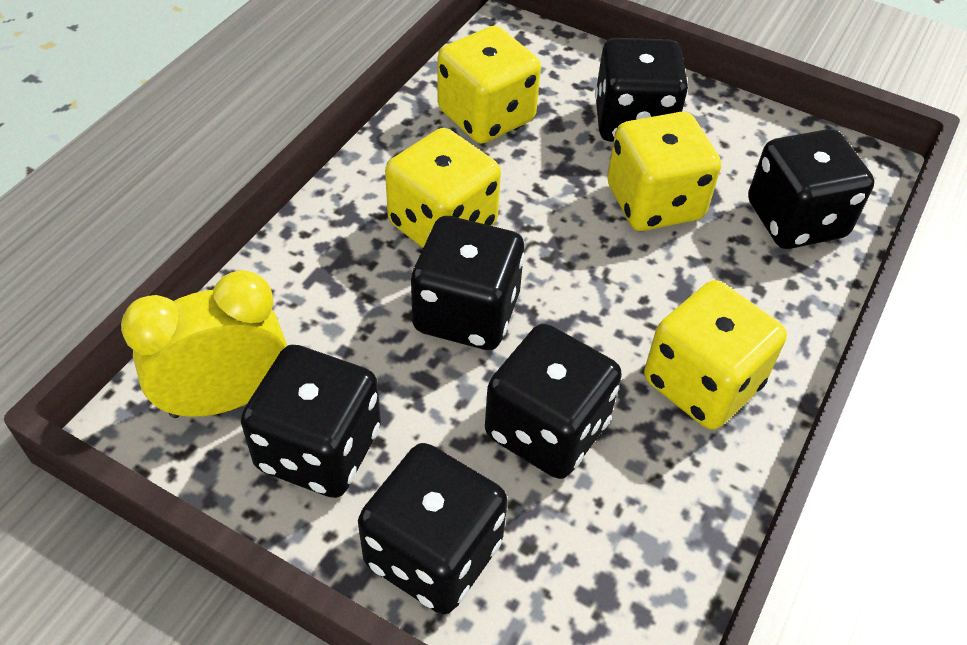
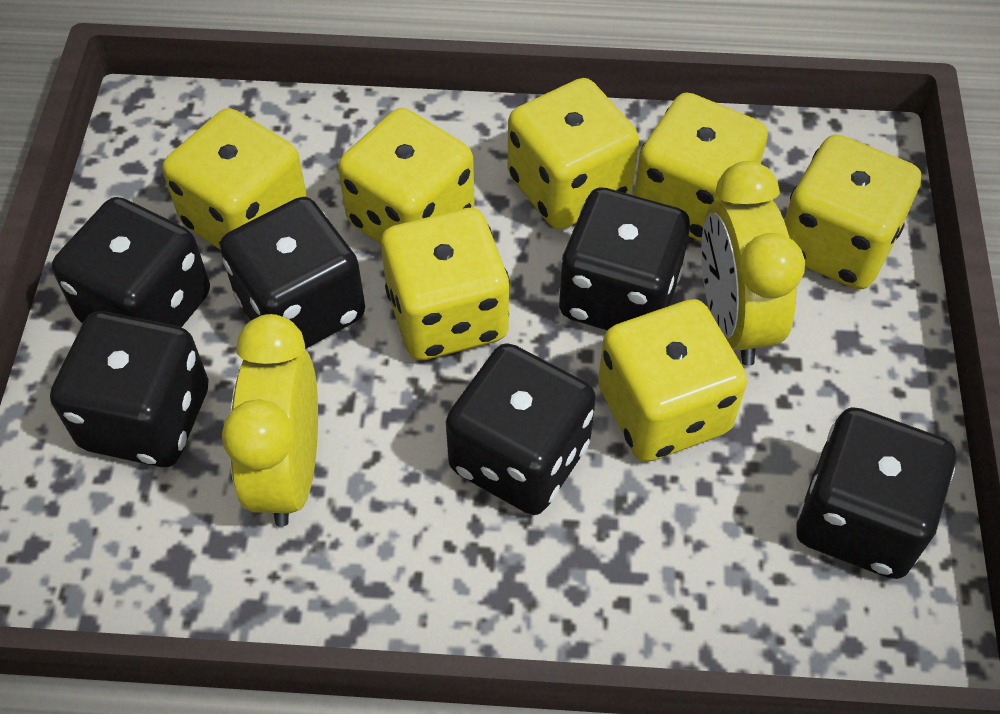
yellow clock: [121,270,287,418] = 1 -> [222,314,318,527] [701,161,805,366] = 2
yellow dice: [385,128,501,248] [438,26,541,143] [607,112,721,231] [644,280,787,429] = 4 -> [163,108,307,249] [338,108,474,244] [381,208,510,360] [508,78,639,229] [598,299,747,462] [634,92,768,242] [784,134,921,289] = 7

